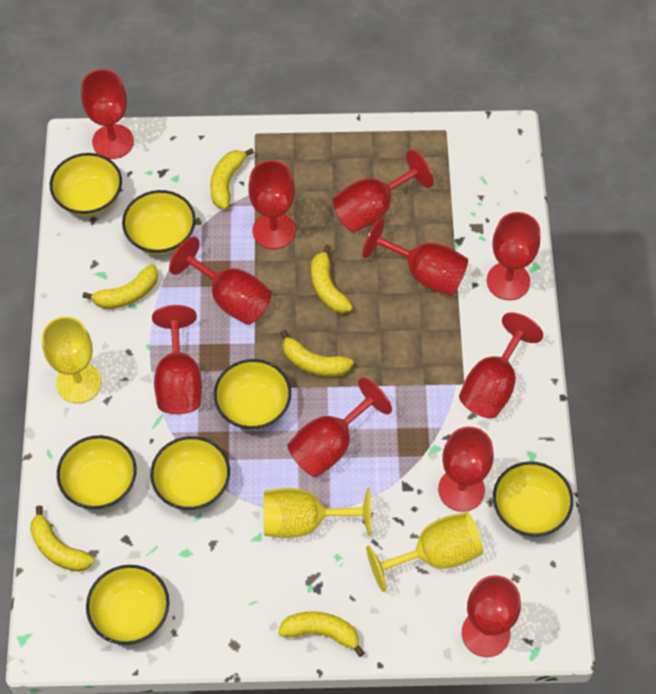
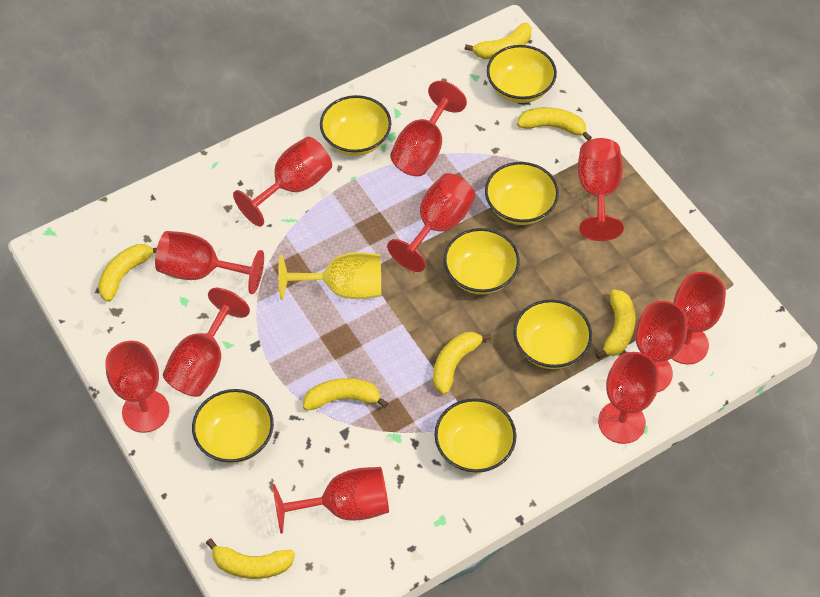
yellow banana: [30,505,95,572] [83,264,158,309] [210,148,254,209] [278,611,365,657] [280,330,354,377] [311,245,353,314] = 6 -> [98,244,157,302] [206,539,295,579] [303,378,388,411] [433,332,492,395] [465,23,532,59] [517,107,592,141] [595,290,636,359] = 7
yellow goblet: [42,317,102,403] [264,488,371,538] [366,512,483,592] = 3 -> [278,252,381,300] = 1

